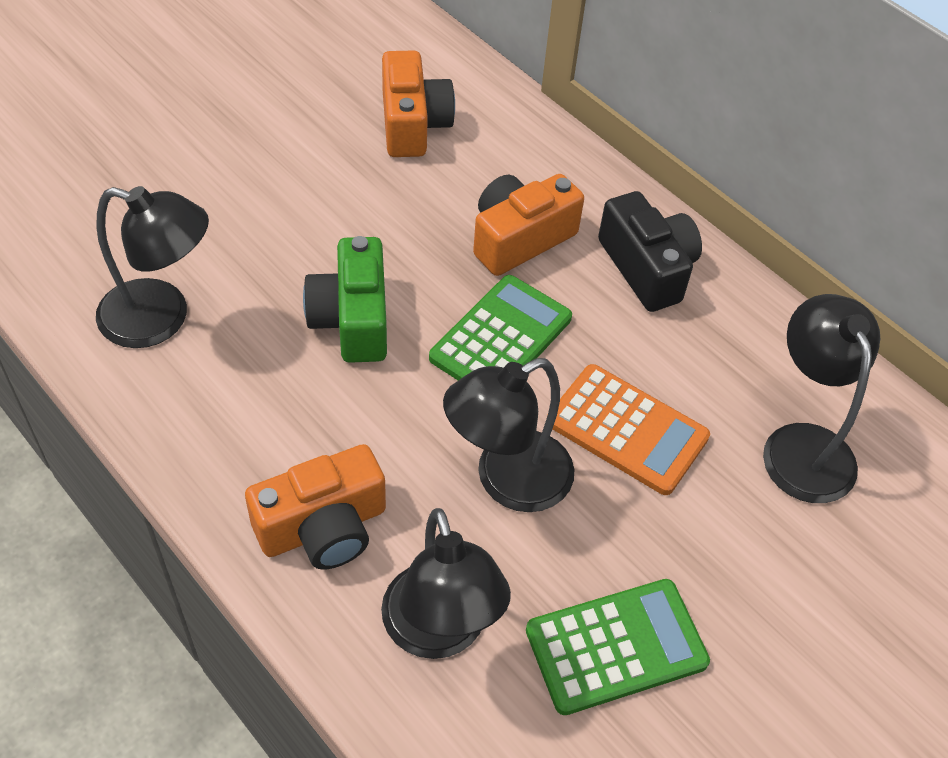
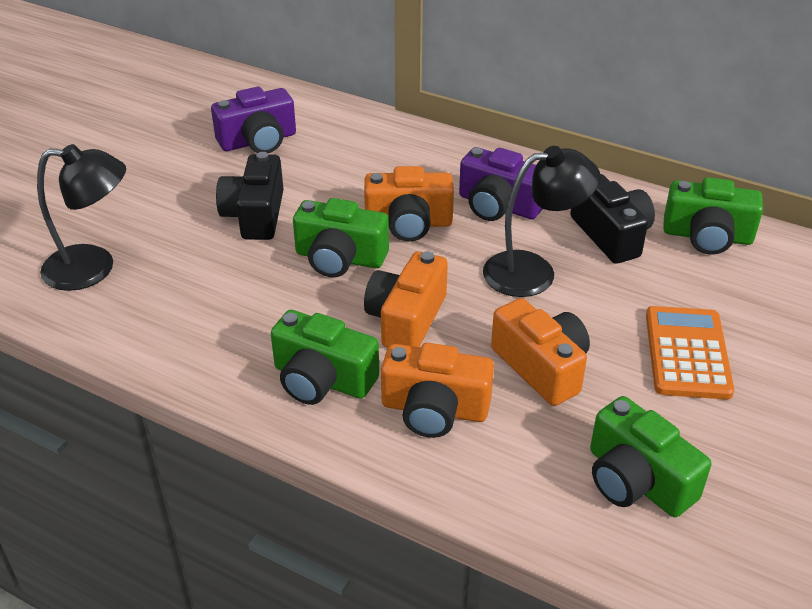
black camera: [598,191,702,312] = 1 -> [216,152,283,240] [570,174,655,264] = 2
black lamp: [96,186,209,348] [381,508,511,659] [443,358,574,512] [763,294,880,503] = 4 -> [37,144,126,291] [483,146,601,297] = 2
green calculator: [429,275,572,380] [526,579,710,715] = 2 -> none = 0
green camera: [303,236,387,363] = 1 -> [271,310,379,405] [293,198,389,277] [590,396,711,517] [663,177,763,255] = 4
orange camera: [245,444,386,570] [382,51,455,157] [473,174,584,276] = 3 -> [364,166,454,241] [364,251,448,348] [381,343,494,438] [491,298,590,406] = 4
purple camera: none = 0 -> [211,87,296,153] [459,147,543,221] = 2

